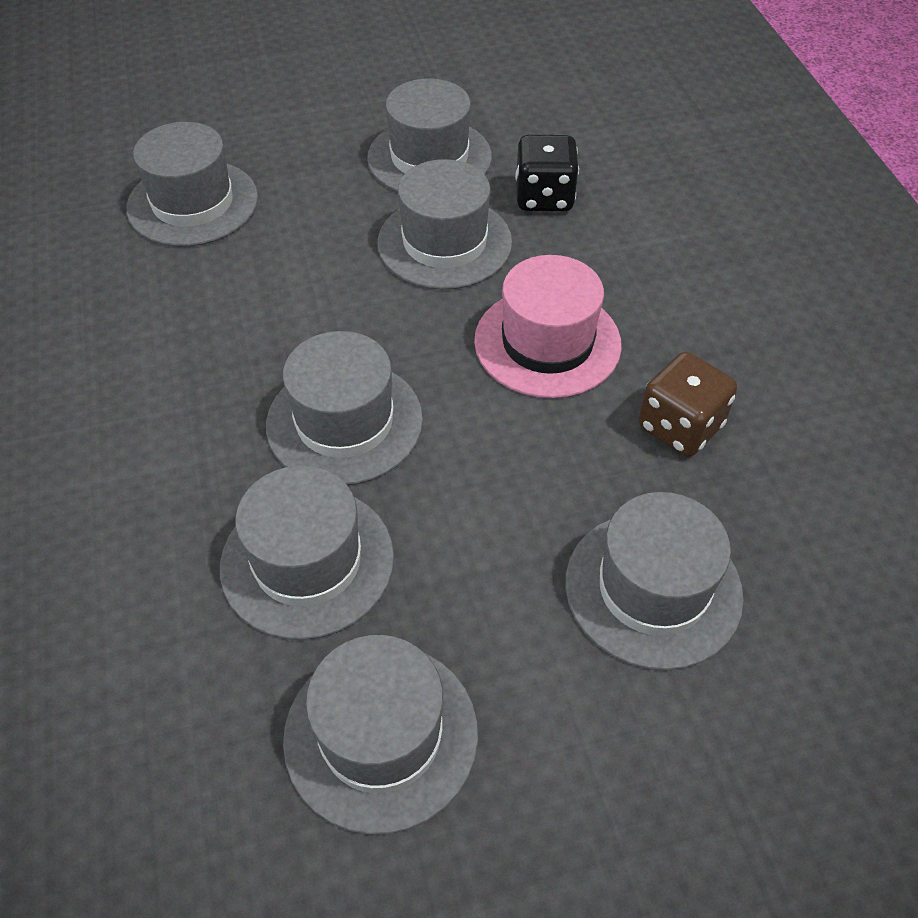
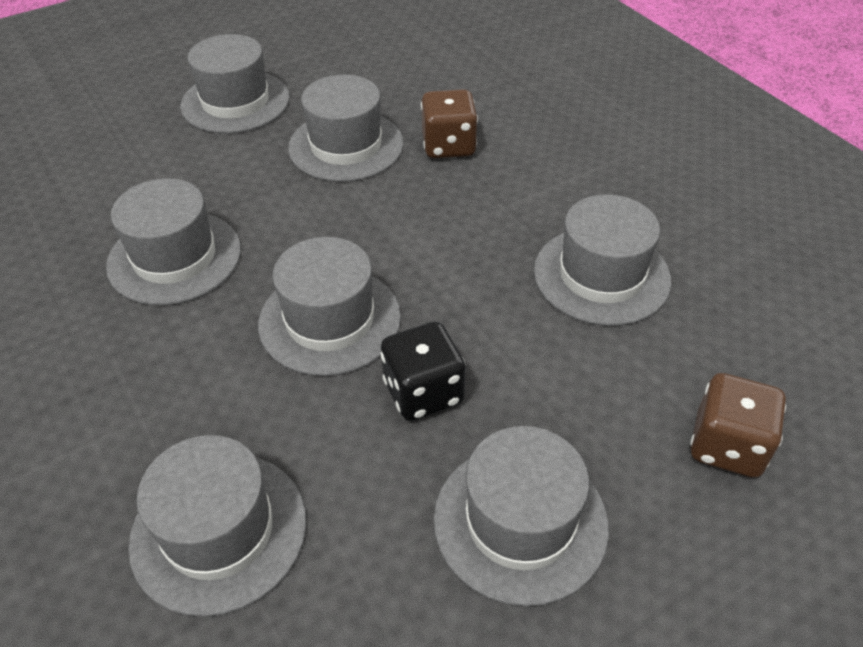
brown dice: [639,352,737,457] = 1 -> [421,89,478,158] [690,373,786,478] = 2
pink hat: [474,255,622,398] = 1 -> none = 0

